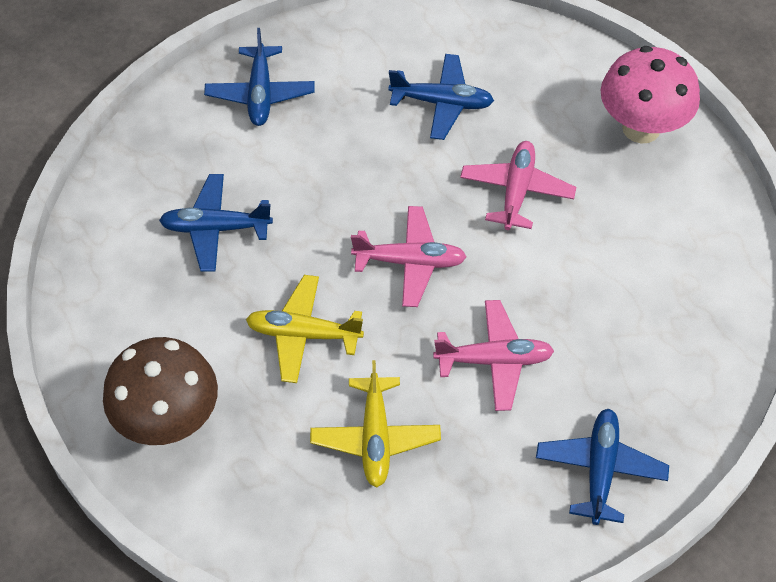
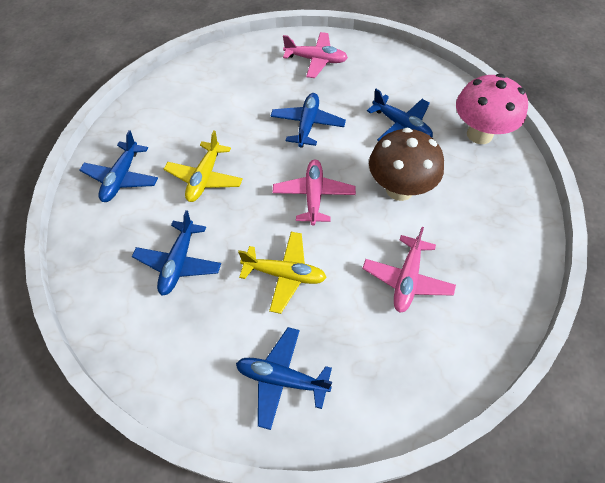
blue plane: [159,174,273,272] [204,28,315,126] [388,54,494,140] [536,409,669,525] = 4 -> [80,130,158,202] [132,210,221,296] [236,327,332,430] [270,93,346,148] [367,89,433,141] = 5

